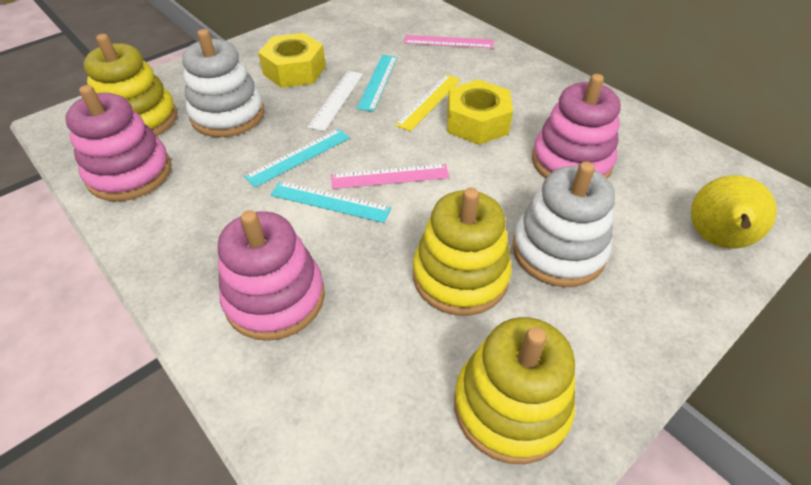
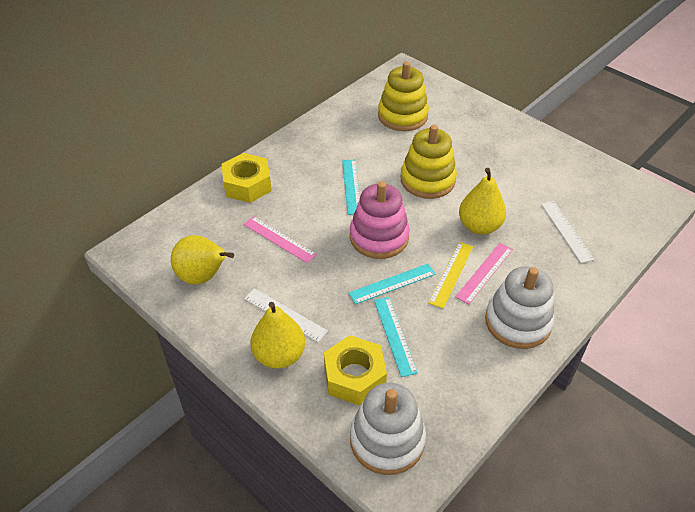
pink stacking toy: [65,85,171,201] [218,210,325,341] [532,74,621,179] = 3 -> [350,181,410,259] = 1
white ruler: [308,71,363,131] = 1 -> [244,288,328,342] [541,201,595,263] = 2
yellow pear: [691,175,777,248] = 1 -> [171,235,234,285] [251,302,305,369] [459,168,506,235] = 3
yellow stacking toy: [83,34,177,137] [413,188,512,316] [454,317,575,464] = 3 -> [378,61,429,131] [401,125,457,199] = 2

